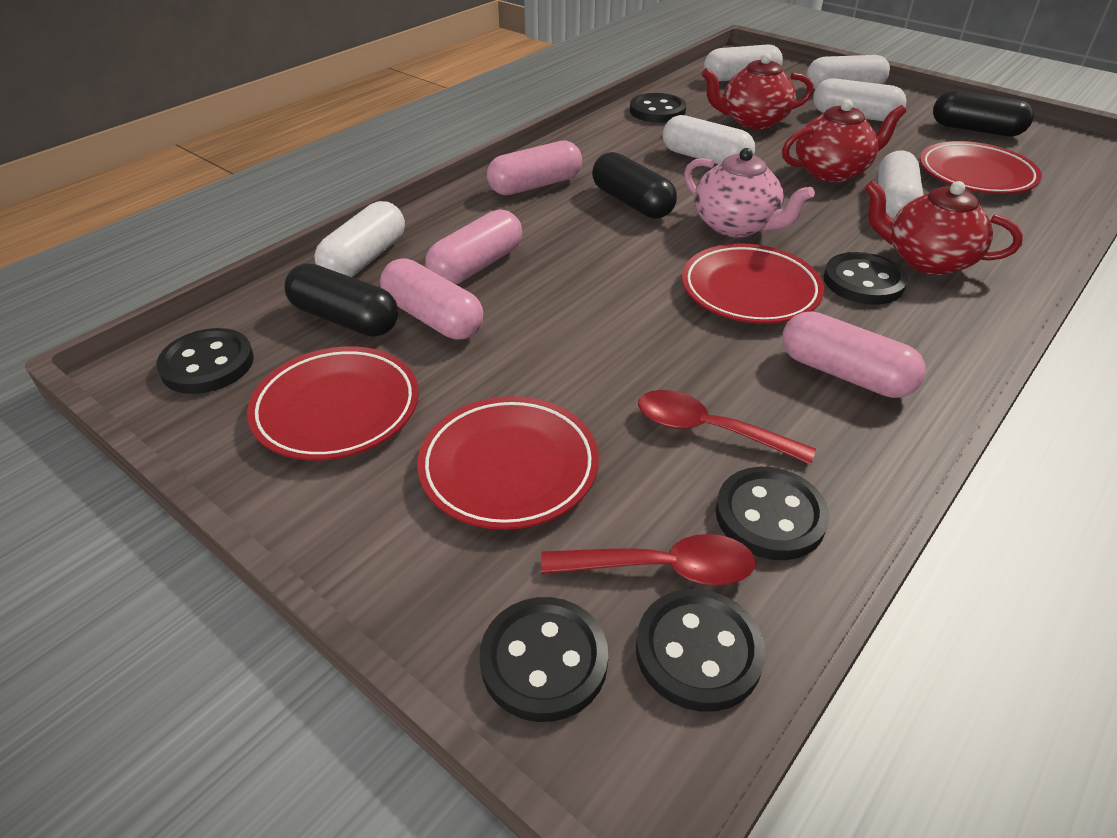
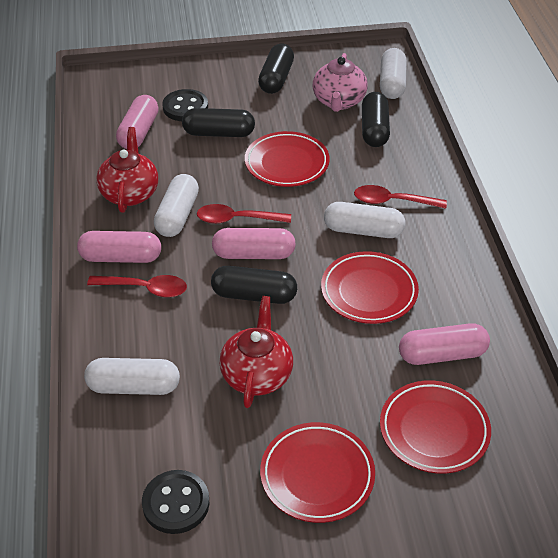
black button: [157,328,254,394] [479,597,608,722] [630,93,686,123] [636,589,766,712] [716,467,829,560] [823,252,908,305] = 6 -> [142,470,209,534] [162,89,208,121] = 2
black capsule: [285,263,398,337] [592,152,677,219] [933,90,1034,136] = 3 -> [182,108,255,137] [211,266,297,304] [258,44,294,94] [362,92,390,147] = 4
red spoon: [541,534,755,585] [638,390,816,465] = 2 -> [87,275,187,298] [197,204,291,224] [354,185,447,209] = 3
red teapot: [701,53,813,129] [782,99,906,182] [864,181,1023,275] = 3 -> [96,127,158,213] [219,296,293,408] = 2
white capsule: [314,201,405,277] [663,115,755,164] [704,44,783,82] [806,55,890,89] [813,78,907,121] [877,151,923,219] = 6 -> [84,358,180,395] [154,174,199,237] [324,202,405,238] [380,48,407,99] = 4

